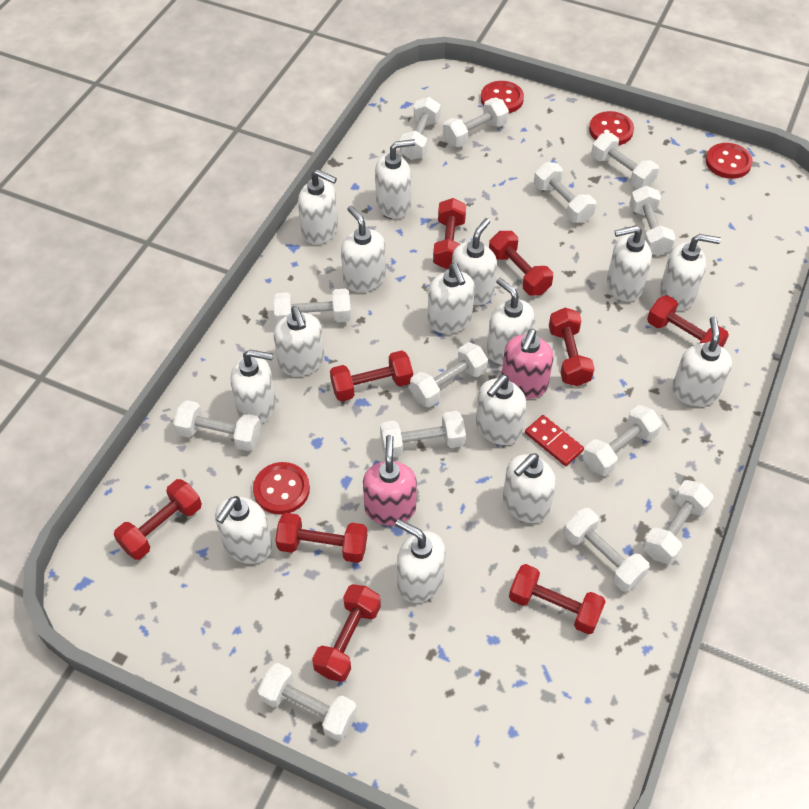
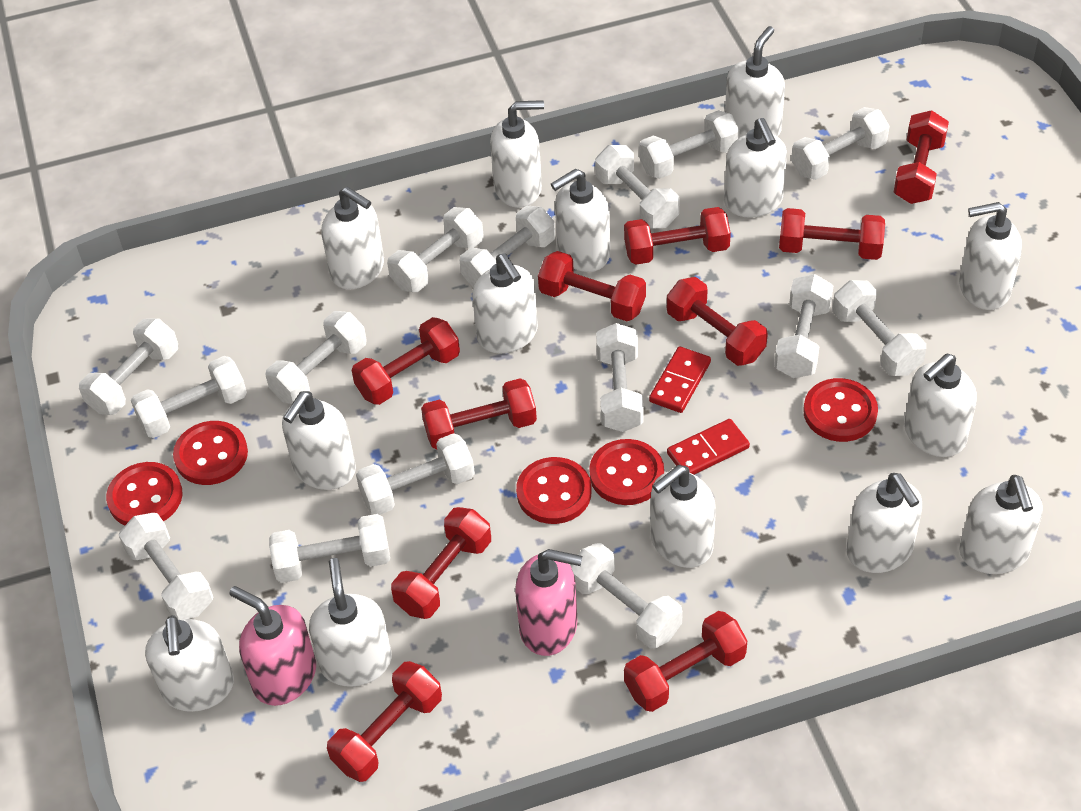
red button: [253,462,310,515] [481,81,524,113] [589,111,634,145] [706,143,753,179] = 4 -> [106,462,183,525] [173,421,248,485] [516,457,592,524] [589,439,664,505] [803,378,878,442] = 5
red domino: [525,415,584,466] = 1 -> [649,346,711,413] [667,419,750,475] = 2
red dumbbell: [114,479,202,560] [275,513,367,563] [312,584,381,682] [330,350,413,401] [433,198,466,269] [489,231,553,296] [509,564,606,634] [549,308,595,386] [647,295,729,347] = 9 -> [327,661,442,782] [352,317,460,405] [391,507,491,619] [421,378,537,449] [538,251,646,321] [624,207,731,265] [624,611,747,712] [667,277,768,366] [779,208,885,260] [894,110,949,204] = 10
white dumbbell: [173,400,261,451] [258,663,357,741] [273,289,351,325] [380,411,466,457] [400,97,441,160] [410,342,488,407] [443,98,509,147] [534,162,596,223] [563,508,650,592] [583,405,662,476] [591,133,659,189] [629,186,676,256] [643,480,714,564] = 13 -> [79,318,178,415] [119,513,213,620] [131,356,247,438] [265,311,367,404] [269,514,390,583] [356,433,475,515] [387,207,484,292] [460,206,555,288] [570,543,683,648] [595,145,679,228] [596,323,643,432] [639,110,740,179] [774,274,833,378] [791,107,889,180] [833,280,926,376] = 15
white soap dispenser: [215,496,273,564] [231,350,276,424] [273,306,325,376] [298,170,338,245] [341,206,386,292] [375,139,415,219] [395,519,446,603] [428,263,475,334] [452,218,497,305] [476,375,527,445] [487,278,535,365] [503,453,556,523] [607,226,652,302] [660,234,721,311] [672,317,732,406] = 15 -> [145,615,234,712] [282,391,356,490] [309,558,392,687] [321,187,384,290] [472,253,538,354] [490,100,544,208] [551,168,610,272] [651,465,716,568] [724,118,787,218] [725,26,785,138] [846,473,923,573] [904,353,977,457] [959,202,1022,310] [959,475,1043,574] = 14

